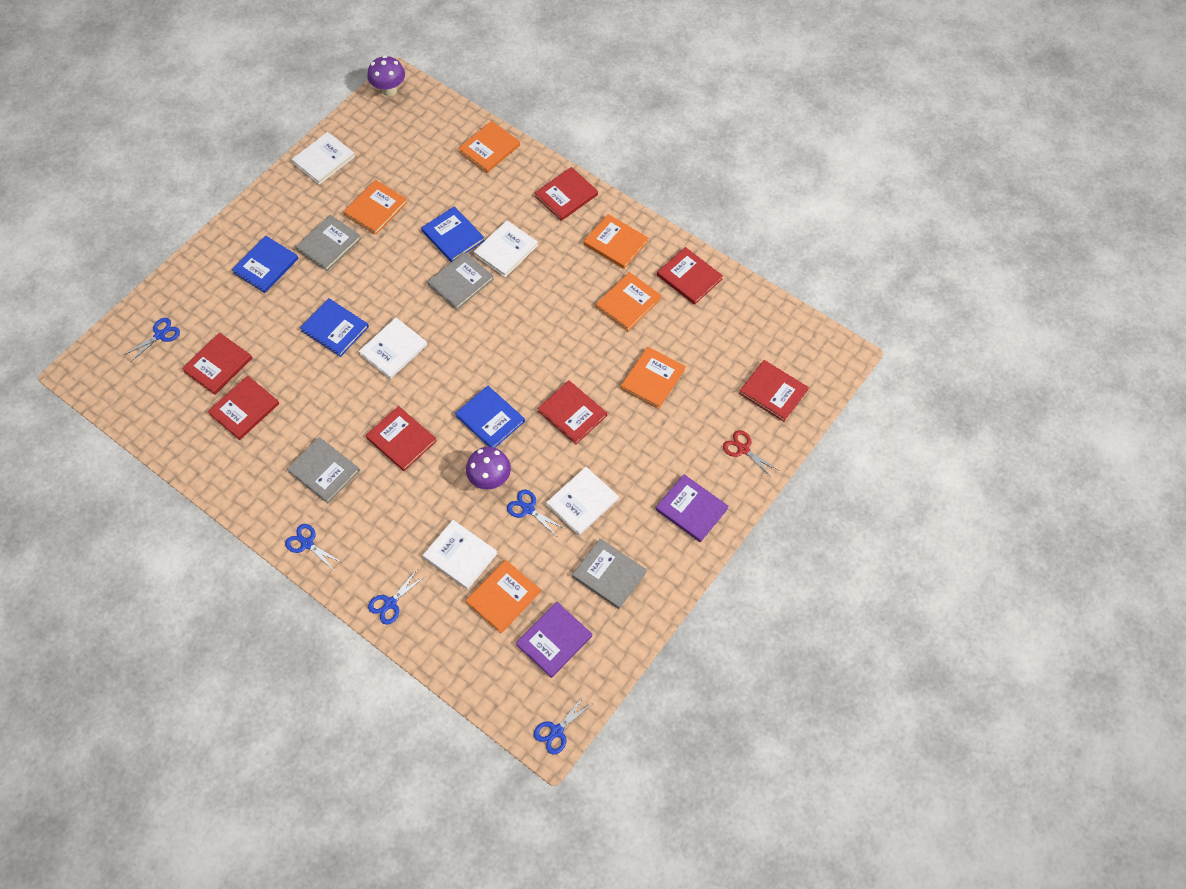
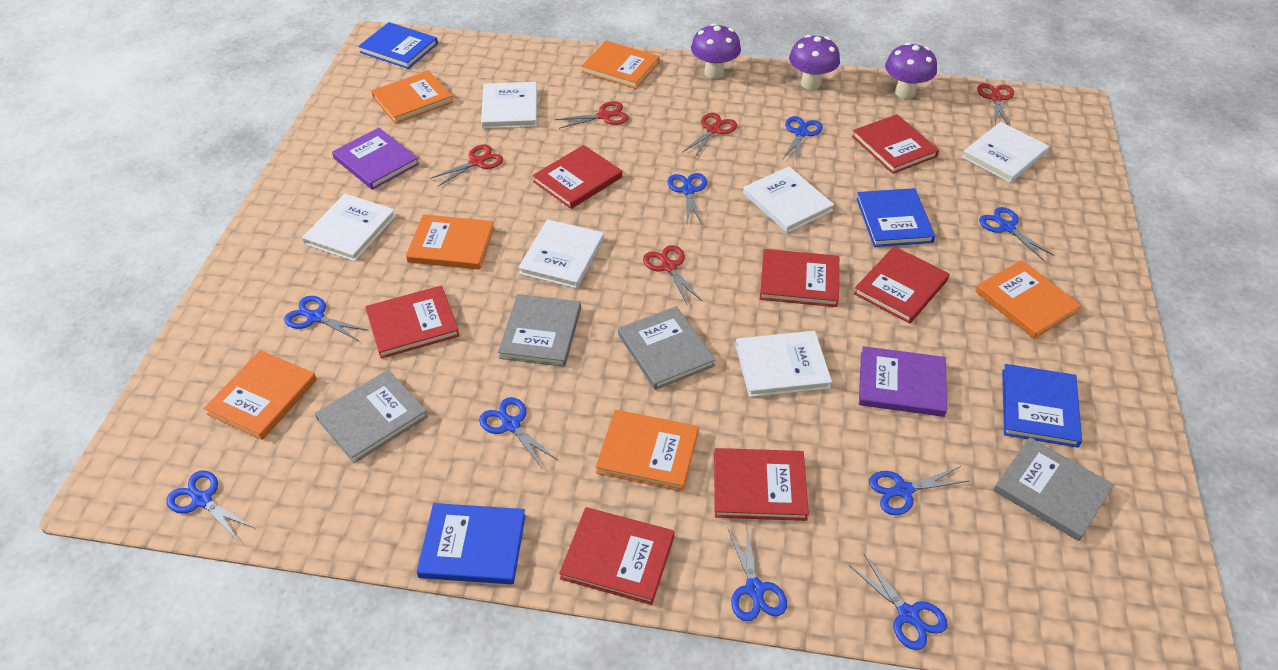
blue scissors: [124,318,180,361] [285,524,343,570] [368,568,426,625] [507,490,565,535] [534,694,592,754] = 5 -> [166,470,254,540] [284,296,369,341] [479,397,557,470] [668,173,707,224] [727,527,787,621] [782,116,823,162] [849,554,948,650] [869,466,969,515] [979,207,1055,261] = 9
purple mushroom: [367,55,405,96] [466,447,511,490] = 2 -> [691,23,741,79] [789,35,840,90] [885,43,937,99] = 3
red scissors: [723,430,779,478] = 1 -> [430,145,503,187] [555,101,629,129] [643,245,702,304] [683,113,737,158] [977,83,1014,125] = 5
white book: [292,132,355,185] [359,318,427,379] [423,520,498,589] [474,220,538,277] [546,467,619,535] = 5 -> [302,194,396,262] [481,82,537,129] [518,219,604,289] [736,331,832,397] [743,166,834,233] [962,122,1049,183] = 6

